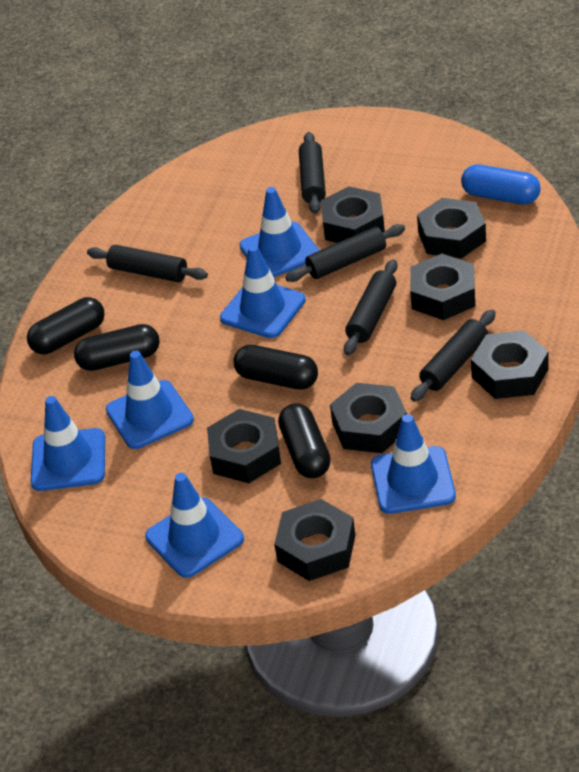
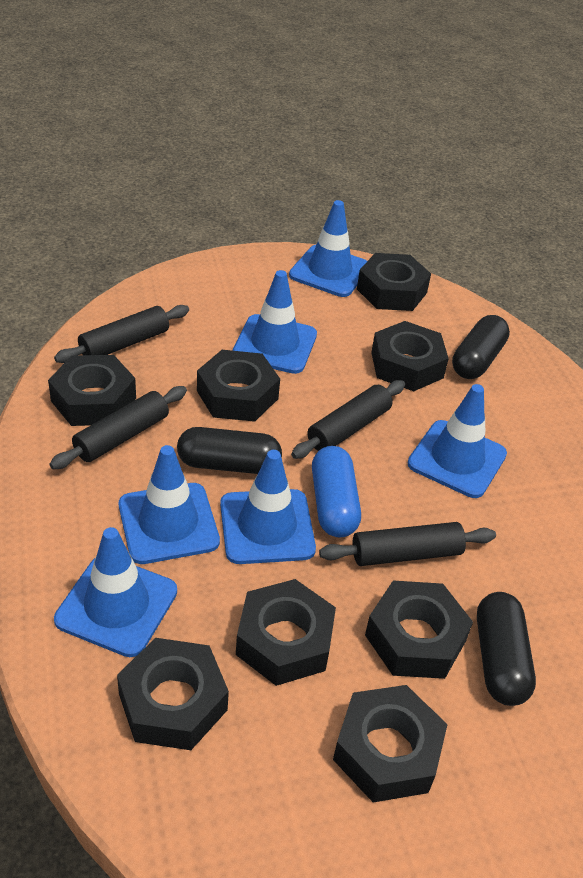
black capsule: [27,297,105,354] [74,324,160,371] [233,345,318,390] [278,403,331,478] = 4 -> [177,427,282,474] [452,315,510,379] [477,592,536,706] = 3
black nut: [207,409,281,483] [274,499,355,581] [321,186,385,243] [330,383,407,453] [410,254,475,320] [417,198,486,259] [471,330,548,399] = 7 -> [48,355,136,426] [117,638,229,750] [197,350,280,422] [236,579,336,686] [333,685,448,803] [357,253,431,311] [365,580,473,679] [371,321,449,391] = 8
black rolling pin: [87,245,208,282] [285,224,405,282] [299,132,326,214] [344,259,397,356] [411,310,496,402] = 5 -> [50,386,187,469] [54,305,189,363] [291,380,405,459] [319,522,496,566] = 4

